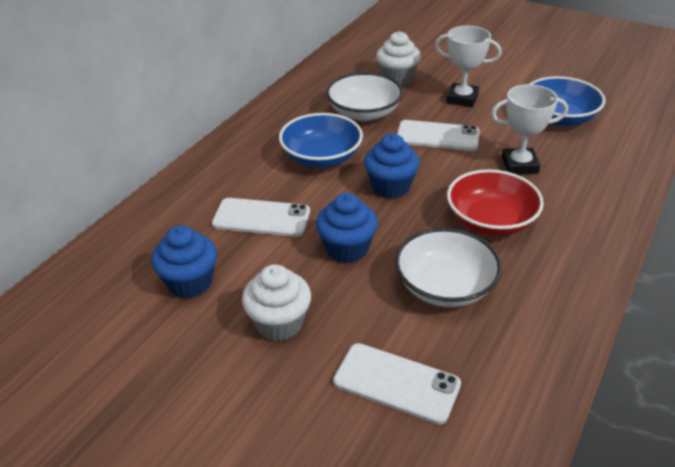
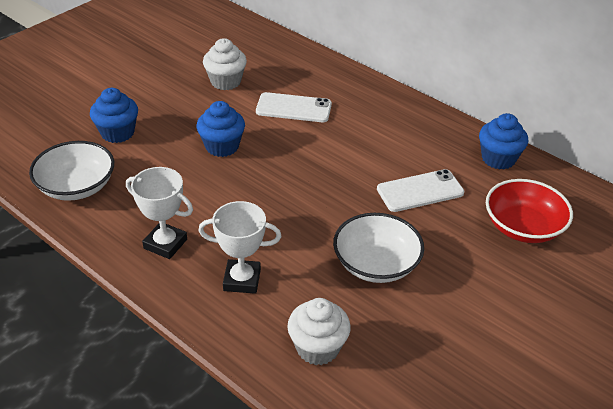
blue bowl: [279,113,363,168] [530,76,605,126] = 2 -> none = 0
white phone: [212,198,310,237] [333,343,461,424] [397,120,480,151] = 3 -> [256,92,332,122] [377,169,464,212] = 2

